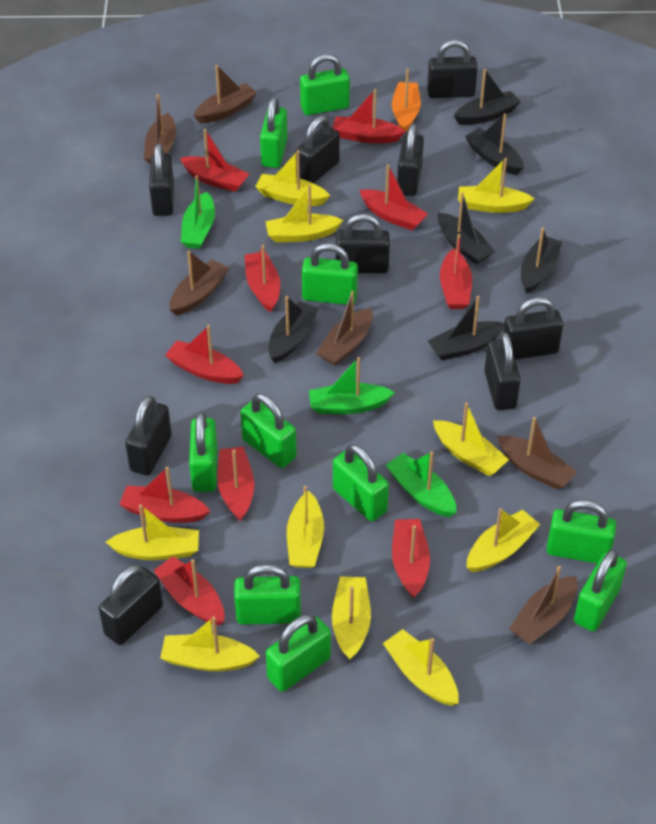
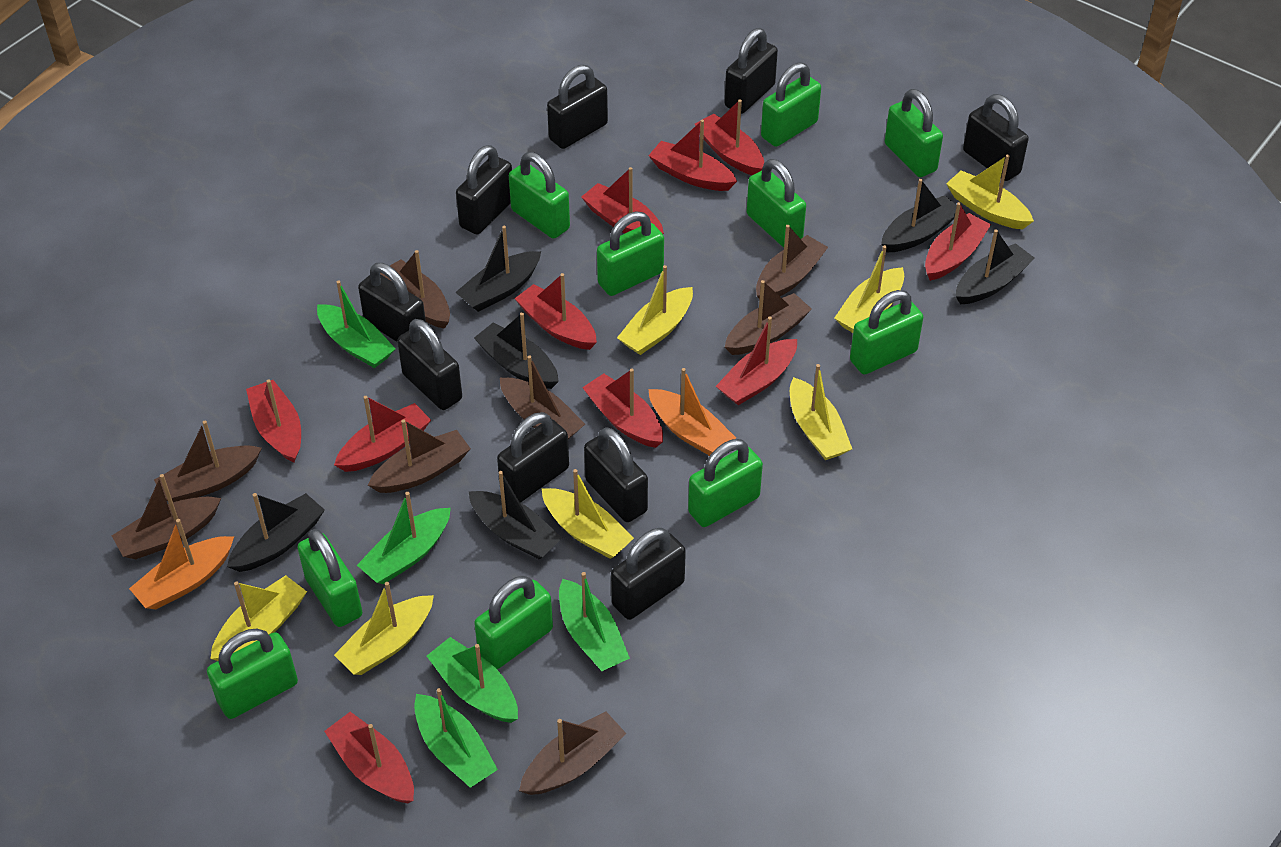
brown boat: [144,94,176,164] [170,251,229,315] [194,65,257,123] [316,291,373,366] [497,417,577,489] [509,566,578,644] = 6 -> [112,474,221,559] [154,421,262,502] [368,419,471,493] [380,250,450,329] [500,355,585,439] [519,711,626,795] [725,280,812,355] [756,225,828,299] = 8
green boat: [181,175,215,249] [309,357,395,414] [386,451,457,517] = 3 -> [317,281,396,368] [357,492,451,584] [414,688,498,788] [427,637,518,723] [559,572,630,671] = 5
orange boat: [392,69,421,131] = 1 -> [129,519,234,609] [648,368,736,456] = 2
yellow boat: [106,504,199,560] [160,616,260,672] [255,150,330,206] [265,185,343,242] [287,486,324,568] [332,576,371,660] [383,629,459,706] [433,403,509,476] [458,158,535,213] [466,508,541,572] = 10 -> [210,575,307,661] [334,582,434,675] [542,469,634,559] [617,265,693,355] [790,364,852,460] [834,245,904,333] [946,155,1034,229] = 7

